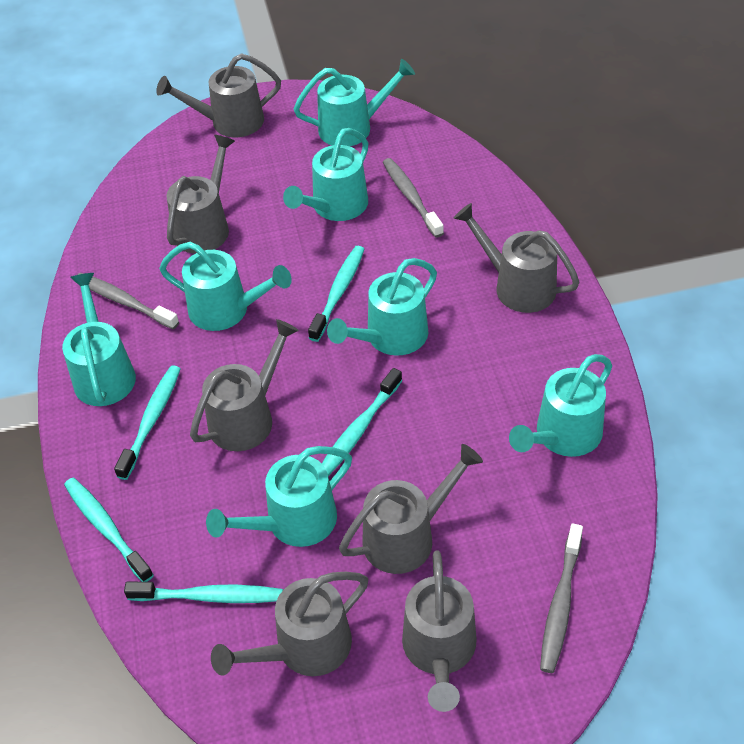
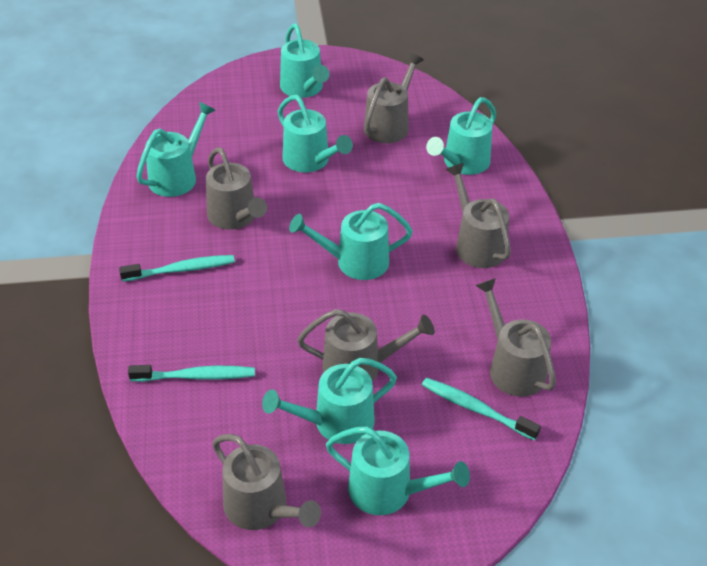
grey toothbrush: [77,273,179,329] [383,158,444,238] [540,524,583,673] = 3 -> none = 0
grey watering can: [156,53,281,137] [166,135,235,254] [190,319,299,451] [211,572,368,676] [339,444,483,574] [402,550,477,712] [454,203,580,313] = 7 -> [206,147,267,230] [212,434,321,530] [297,309,435,381] [364,53,424,143] [446,163,511,268] [475,278,556,397] = 6
turquoise toothbrush: [64,478,154,582] [114,365,181,480] [124,582,283,603] [308,246,365,342] [322,368,402,476] = 5 -> [119,255,235,282] [128,365,255,382] [422,378,541,441] = 3

